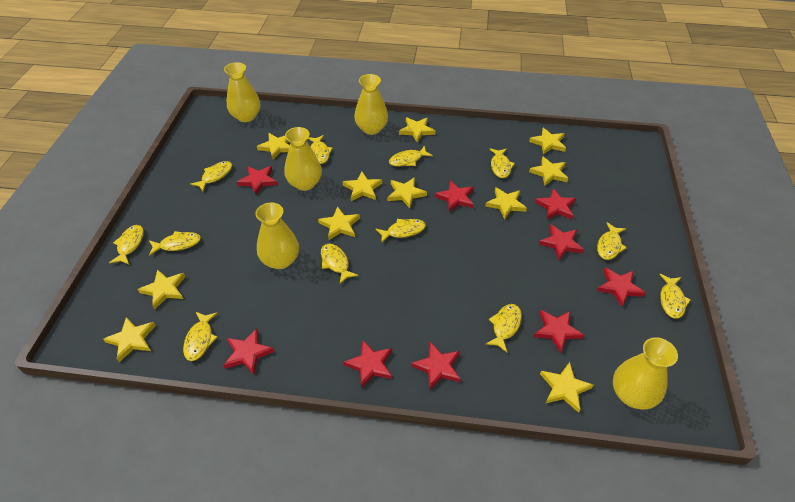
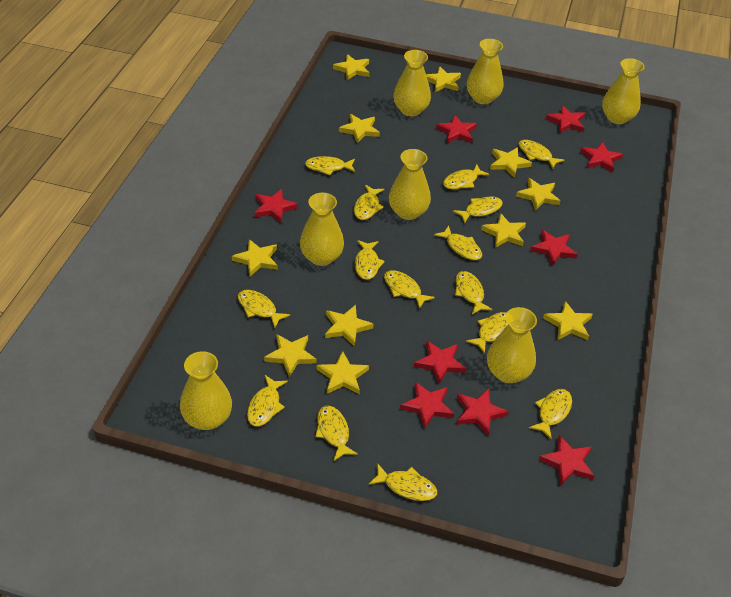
yellow fish: [109,225,144,264] [149,231,201,256] [183,312,217,361] [190,161,232,191] [308,135,333,164] [321,244,358,284] [375,219,426,243] [389,146,433,166] [486,304,522,353] [490,148,515,178] [597,222,627,260] [659,274,691,319] = 12 -> [238,290,290,328] [247,375,288,426] [305,156,355,175] [315,406,358,462] [354,185,384,220] [355,240,385,280] [369,463,437,501] [384,270,435,309] [434,226,482,260] [443,164,490,190] [453,197,503,224] [455,271,493,314] [466,312,508,354] [518,140,564,169] [529,389,572,440] = 15
yellow vase: [224,62,260,122] [255,203,299,269] [284,127,322,191] [354,74,388,135] [613,337,678,410] = 5 -> [180,351,232,430] [300,193,344,266] [389,149,431,220] [393,50,431,116] [467,39,503,104] [487,307,537,383] [602,58,645,124] = 7

